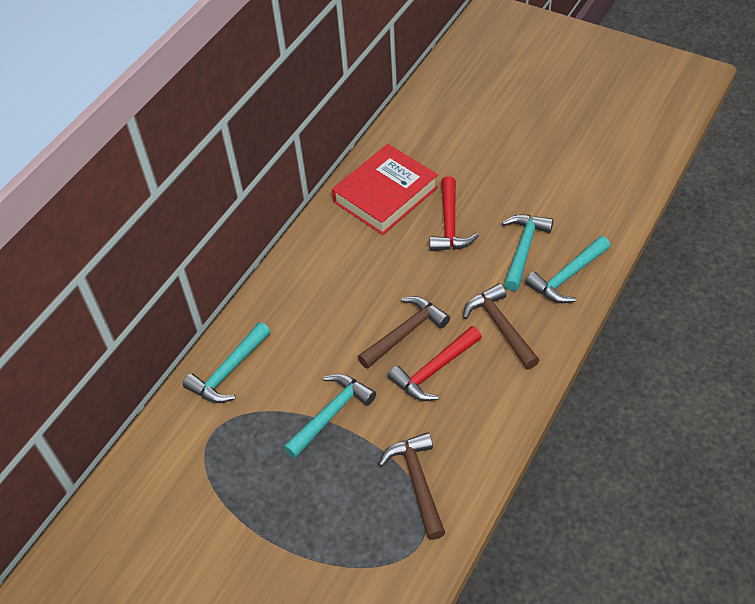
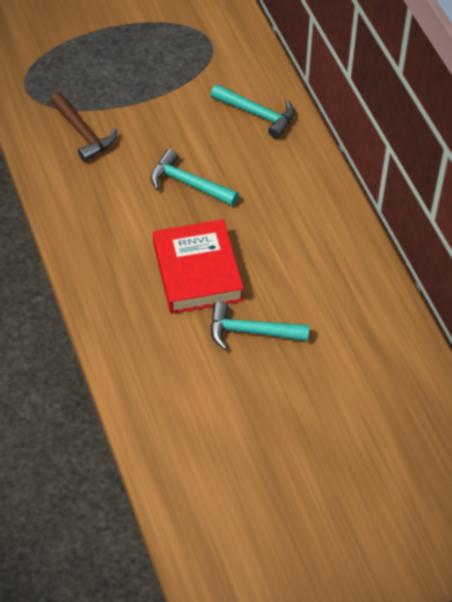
brown hammer: [358,296,450,369] [379,432,445,540] [463,283,540,369] = 3 -> [50,92,117,162] = 1
red hammer: [388,326,482,401] [430,176,479,251] = 2 -> none = 0
turquoise hammer: [183,322,271,403] [283,374,376,459] [502,214,554,291] [525,236,610,303] = 4 -> [151,149,239,206] [211,84,295,139] [211,301,310,350] = 3

